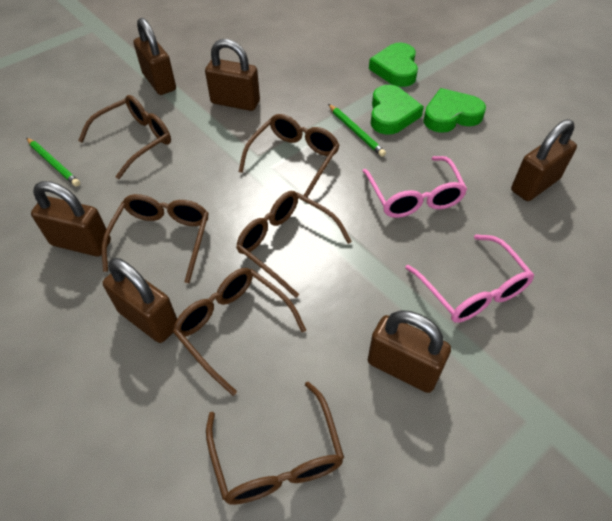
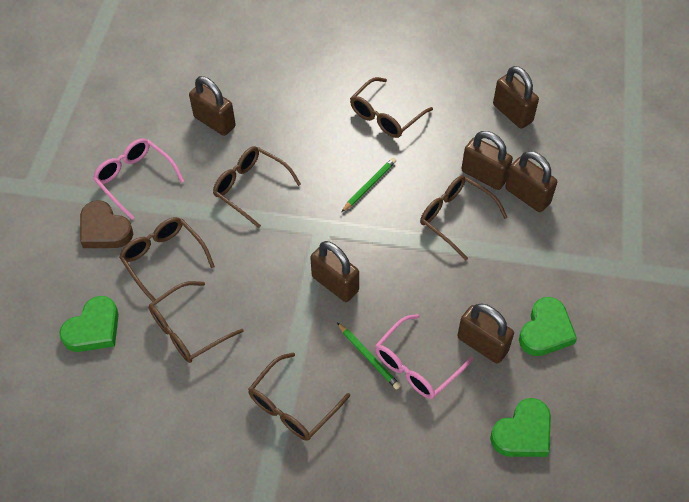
brown heart: none = 0 -> [80,200,133,248] = 1

